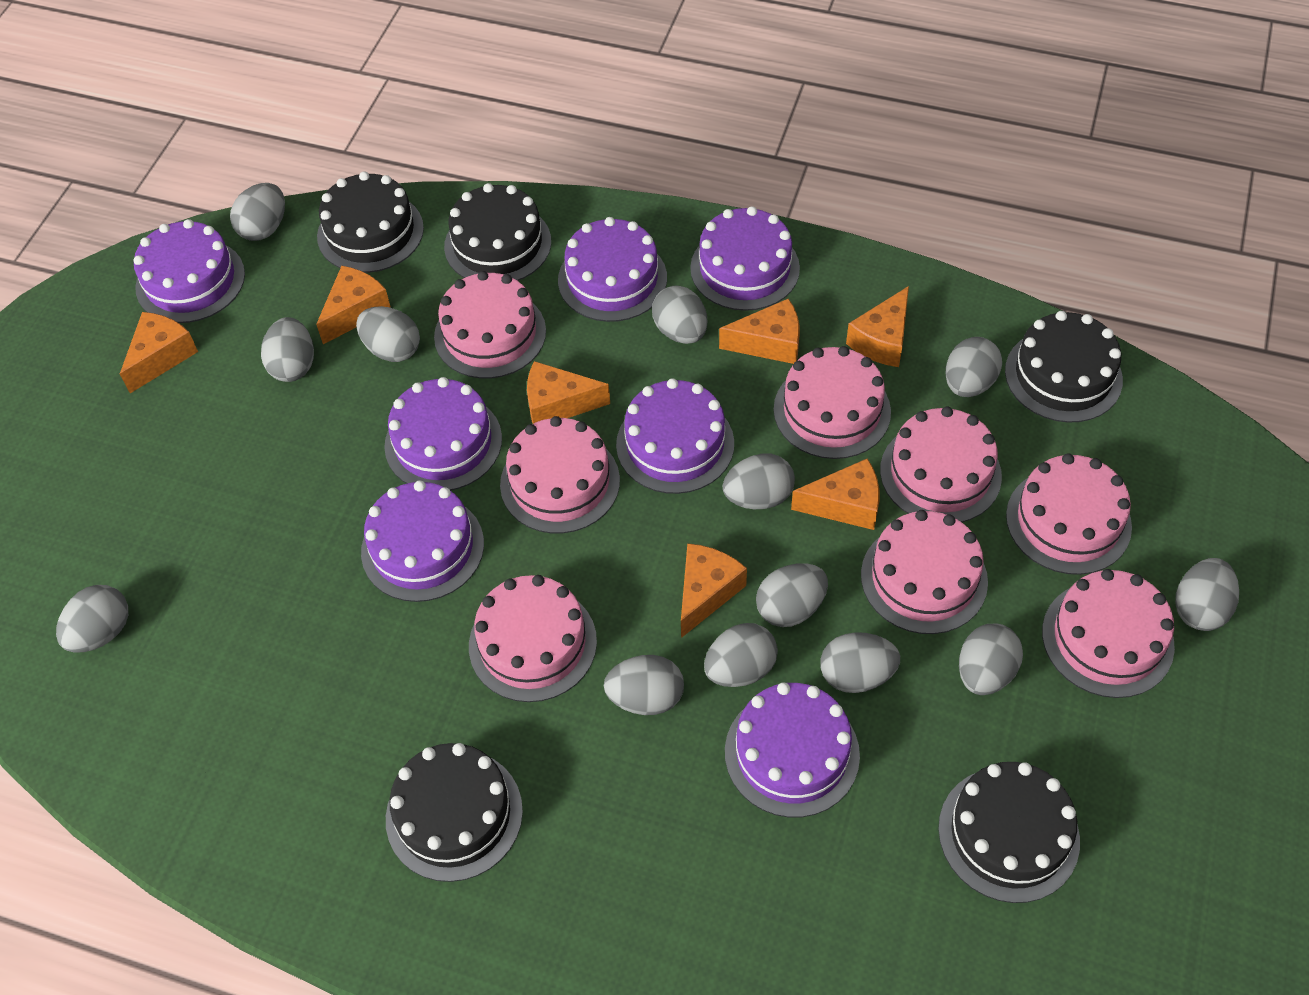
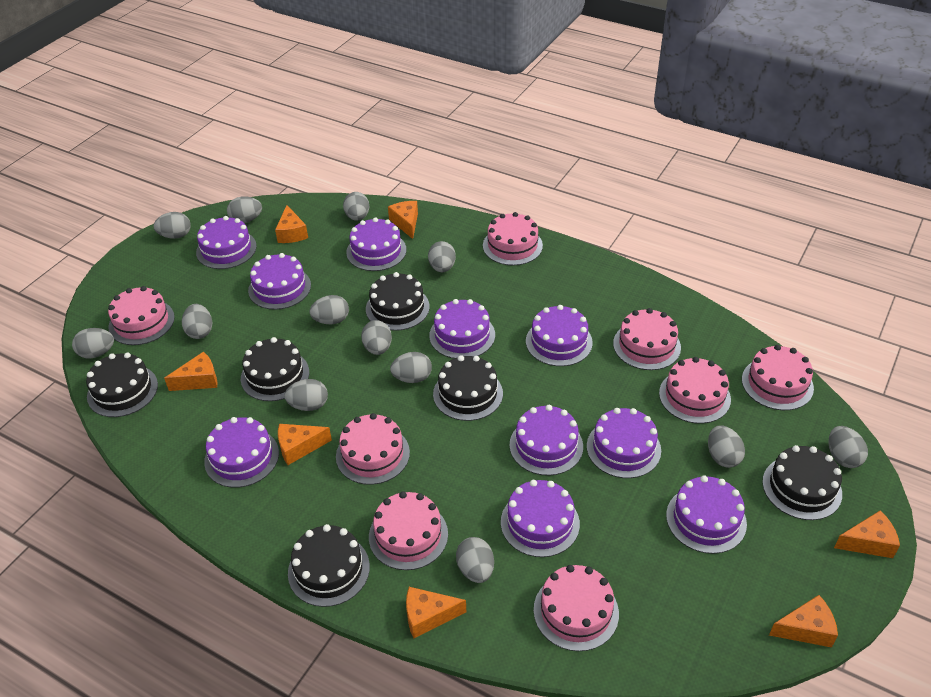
black cake: [317,172,424,273] [386,743,523,882] [444,183,551,281] [938,762,1080,903] [1005,311,1123,423] = 5 -> [86,353,158,417] [241,337,309,401] [288,524,370,607] [366,272,430,331] [433,355,503,421] [762,445,842,520] = 6
purple cake: [134,219,245,323] [361,480,484,602] [384,377,502,491] [558,217,667,322] [616,378,734,494] [690,206,800,311] [725,682,860,818] = 7 -> [196,216,257,269] [204,417,279,488] [248,253,311,310] [346,217,406,271] [429,299,495,359] [501,480,580,557] [509,405,583,476] [526,305,593,366] [587,408,661,478] [666,475,747,554] = 10

